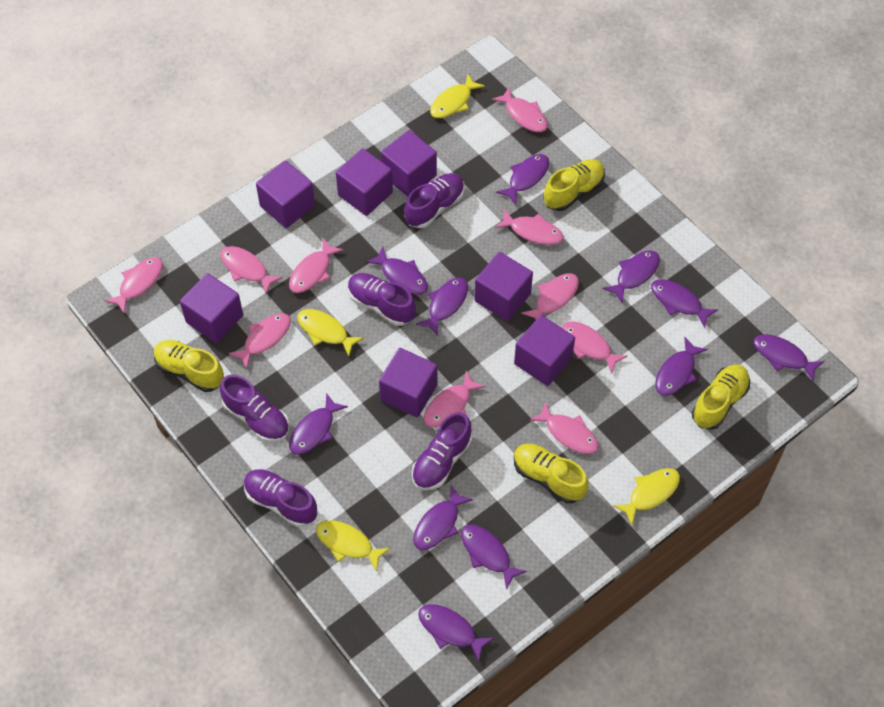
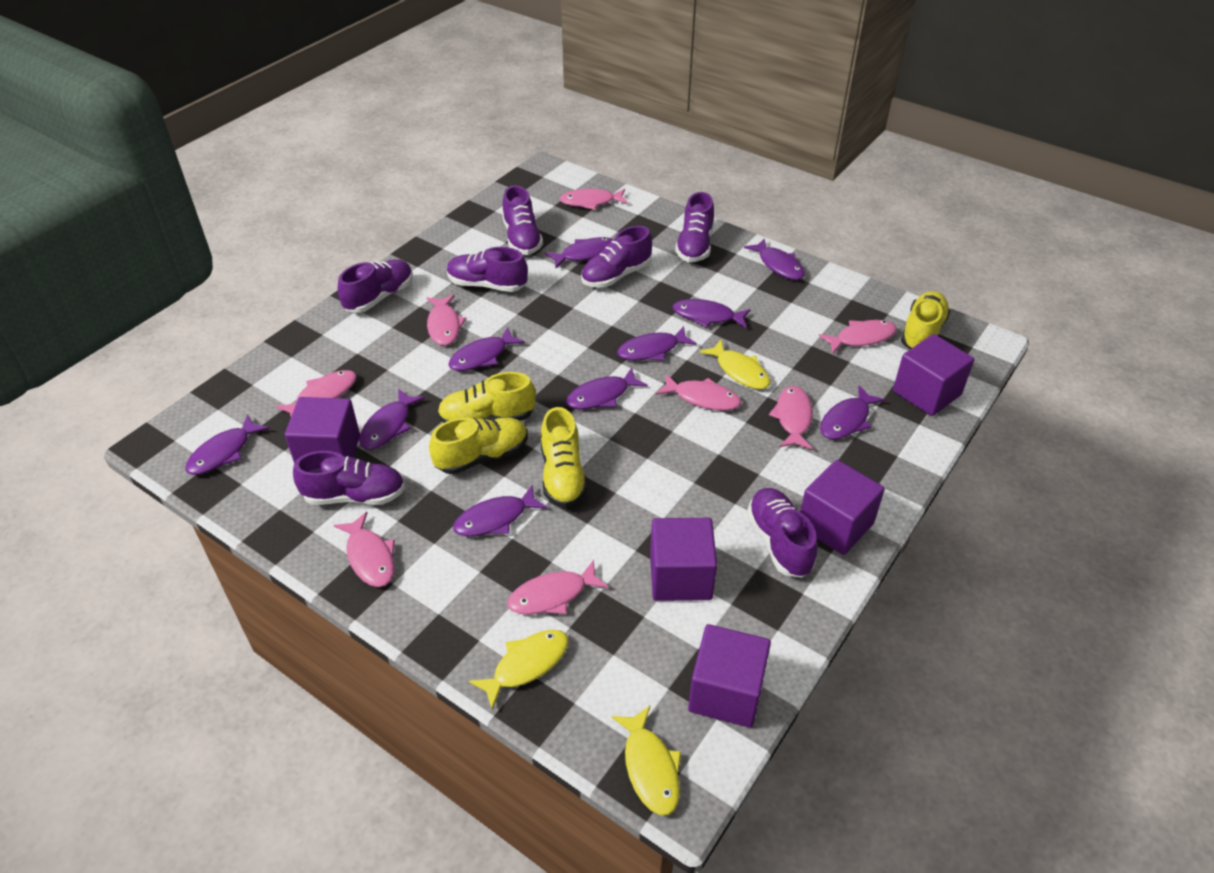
pink fish: [105,257,163,314] [220,246,283,294] [228,313,291,369] [289,238,344,293] [424,371,486,427] [492,88,548,132] [495,209,564,245] [521,273,579,320] [529,401,599,454] [562,321,628,374] = 10 -> [275,370,357,416] [334,512,395,587] [427,295,467,346] [507,560,609,615] [560,189,628,210] [656,374,741,411] [769,386,813,449] [819,320,897,353] = 8
purple cube: [180,273,243,343] [256,160,315,228] [336,148,393,216] [379,348,437,417] [381,130,437,196] [474,252,533,321] [514,315,575,386] = 7 -> [285,397,360,463] [650,518,717,601] [688,624,771,728] [800,460,885,555] [893,334,974,416] = 5
purple fish: [289,393,348,455] [366,247,428,295] [413,485,473,550] [416,277,468,336] [418,604,494,661] [461,525,527,590] [496,154,549,205] [603,250,660,303] [651,279,718,328] [655,337,708,396] [753,334,825,382] = 11 -> [185,414,269,475] [359,389,425,449] [448,327,525,371] [453,485,547,536] [545,237,613,268] [566,367,648,409] [617,326,697,361] [672,299,751,328] [744,238,805,280] [820,386,885,439] = 10
purple shoe: [220,374,289,442] [244,469,317,527] [348,273,416,326] [404,173,464,228] [412,412,472,490] = 5 -> [293,451,405,505] [338,259,413,313] [447,247,528,292] [502,185,543,255] [581,226,652,288] [675,192,714,262] [747,488,818,578] = 7
yellow fish: [297,309,364,357] [316,520,390,572] [430,74,485,118] [613,468,680,525] = 4 -> [469,630,569,709] [611,706,681,815] [699,340,770,389] = 3

